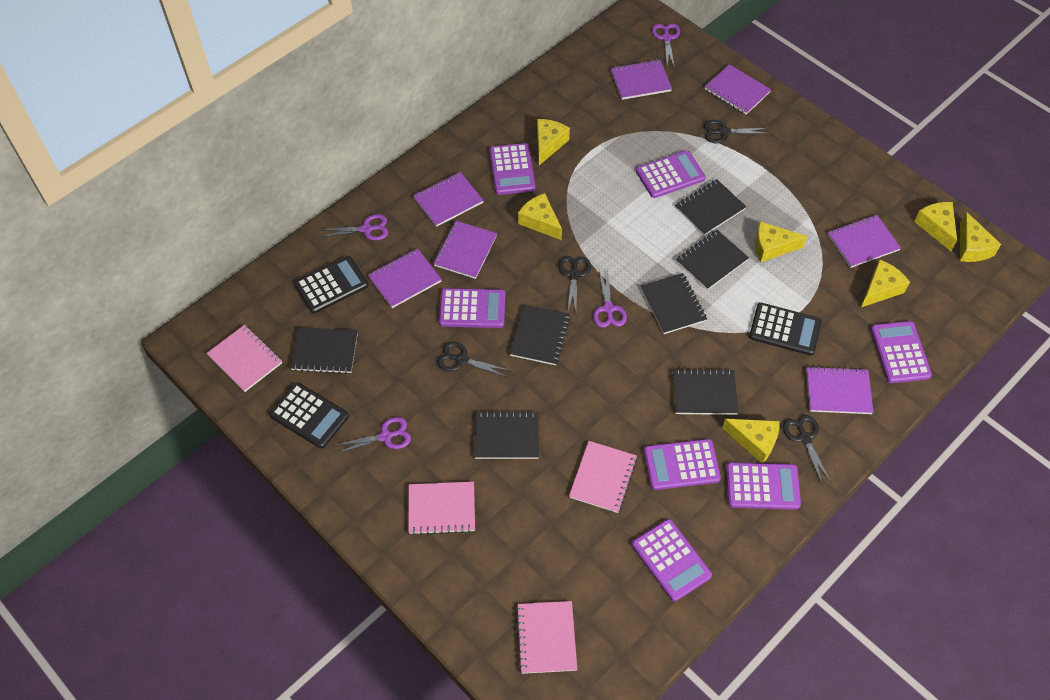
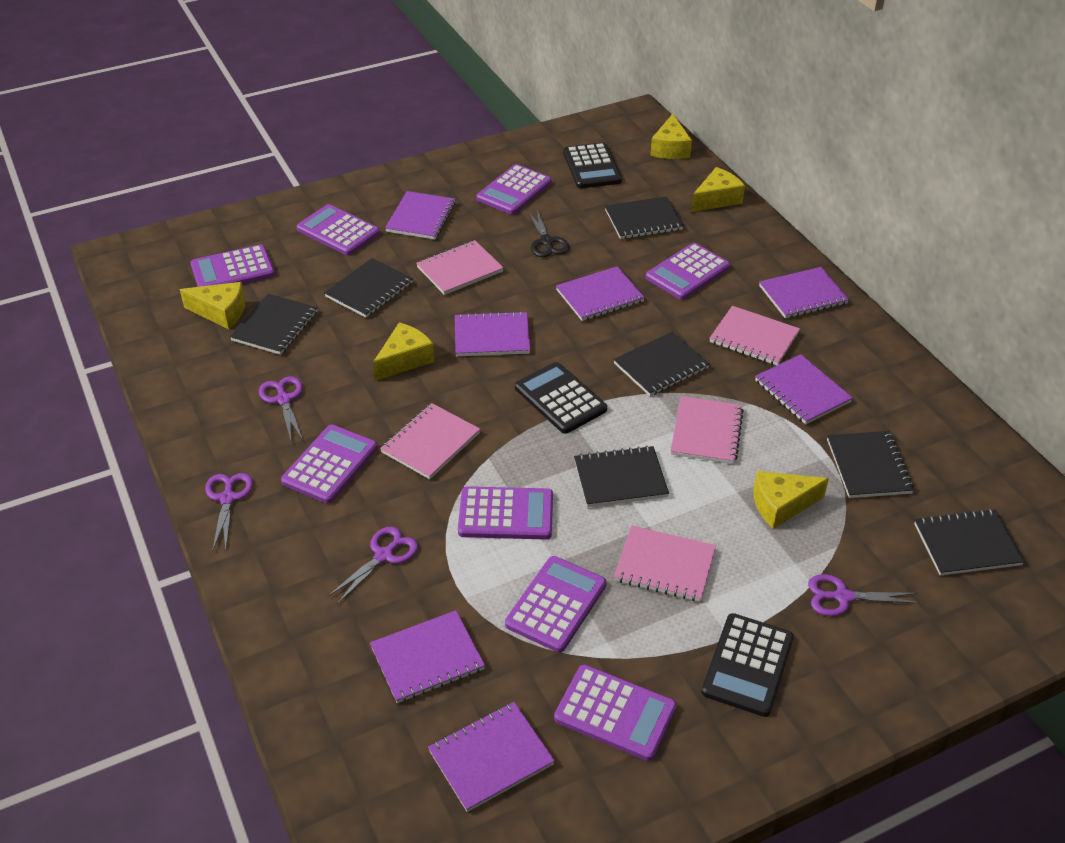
black scissors: [437,341,509,377] [558,256,591,311] [704,120,769,143] [783,415,831,485] = 4 -> [527,210,569,257] = 1
pink notebook: [206,325,282,392] [408,482,475,535] [516,601,577,674] [569,441,637,513] = 4 -> [380,403,480,479] [416,240,504,295] [614,525,716,602] [671,396,744,464] [709,306,800,365] = 5
purple calculator: [439,288,505,328] [489,143,536,195] [632,519,712,601] [636,150,705,198] [644,439,721,490] [726,462,801,510] [871,321,932,383] = 7 -> [191,244,275,287] [281,425,378,504] [297,204,380,256] [458,486,553,540] [476,164,551,215] [505,556,606,653] [554,665,677,761] [646,243,730,300] = 8
yellow cheese: [518,193,562,240] [537,119,570,165] [722,419,779,463] [755,221,807,262] [861,259,910,307] [914,202,957,251] [960,212,1001,262] = 7 -> [180,282,245,329] [373,322,434,381] [650,114,692,159] [691,167,745,212] [753,471,829,529] = 5

